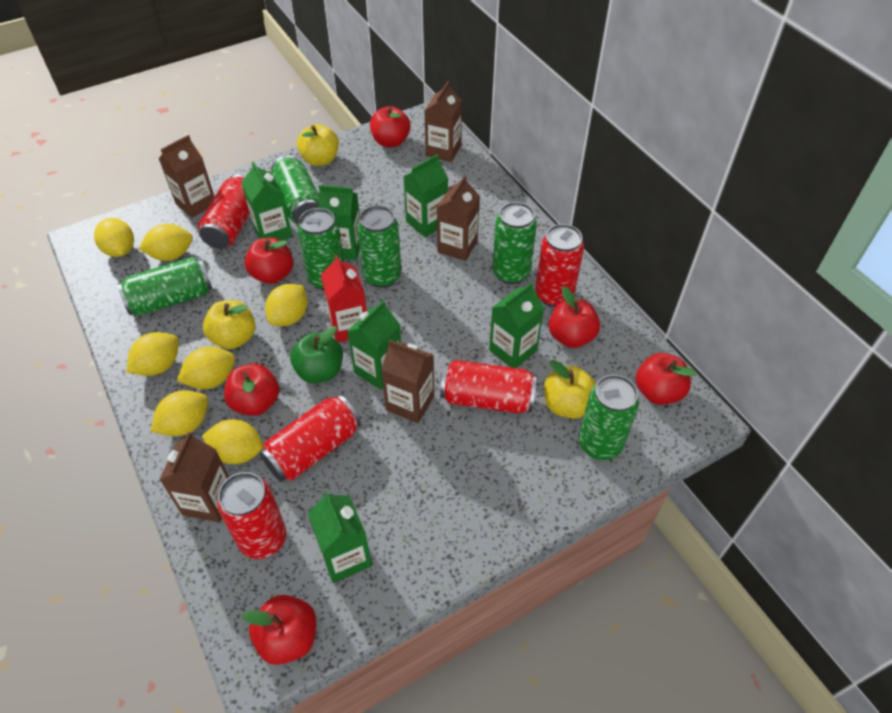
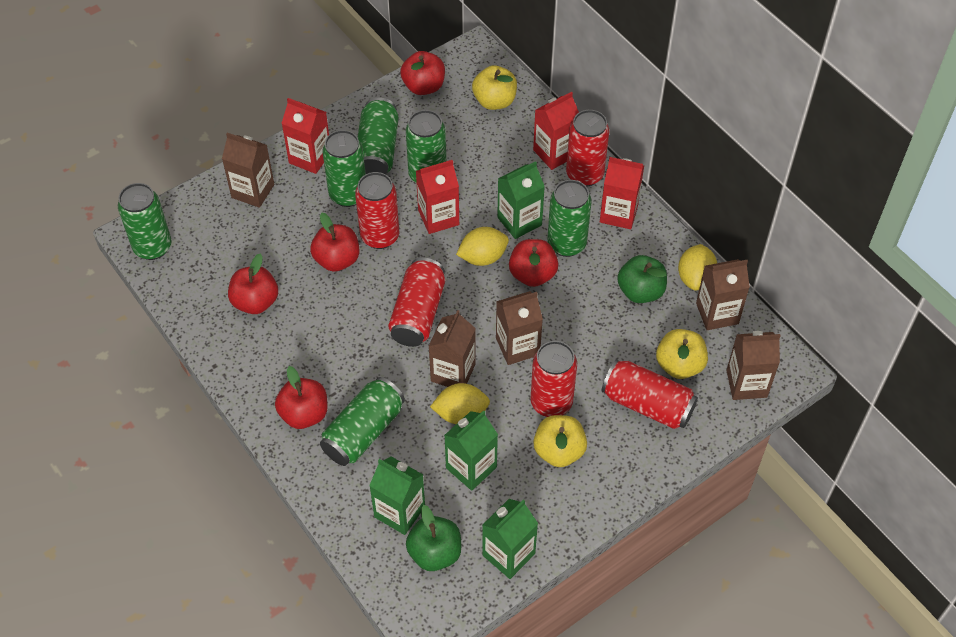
green apple: [290,326,343,383] = 1 -> [406,505,461,571] [617,255,667,303] = 2
green carton: [241,161,293,241] [308,491,372,583] [318,185,360,260] [347,300,401,390] [403,154,448,237] [489,282,544,368] = 6 -> [369,456,425,535] [444,410,498,491] [482,499,538,579] [497,161,545,239] = 4
red apple: [224,363,280,416] [242,595,316,665] [244,238,293,284] [370,106,411,147] [549,286,600,348] [635,353,696,405] = 6 -> [228,253,278,314] [275,366,328,429] [310,212,359,272] [400,51,445,95] [509,239,558,287] = 5
red carton: [321,255,367,342] = 1 -> [281,98,329,174] [416,160,459,234] [533,92,579,170] [600,157,644,229] = 4
yellow lemon: [94,218,134,257] [126,332,179,376] [138,224,193,261] [151,390,208,436] [177,347,235,389] [202,419,263,464] [265,284,308,326] = 7 -> [430,383,490,424] [456,227,509,266] [678,244,717,291] = 3

